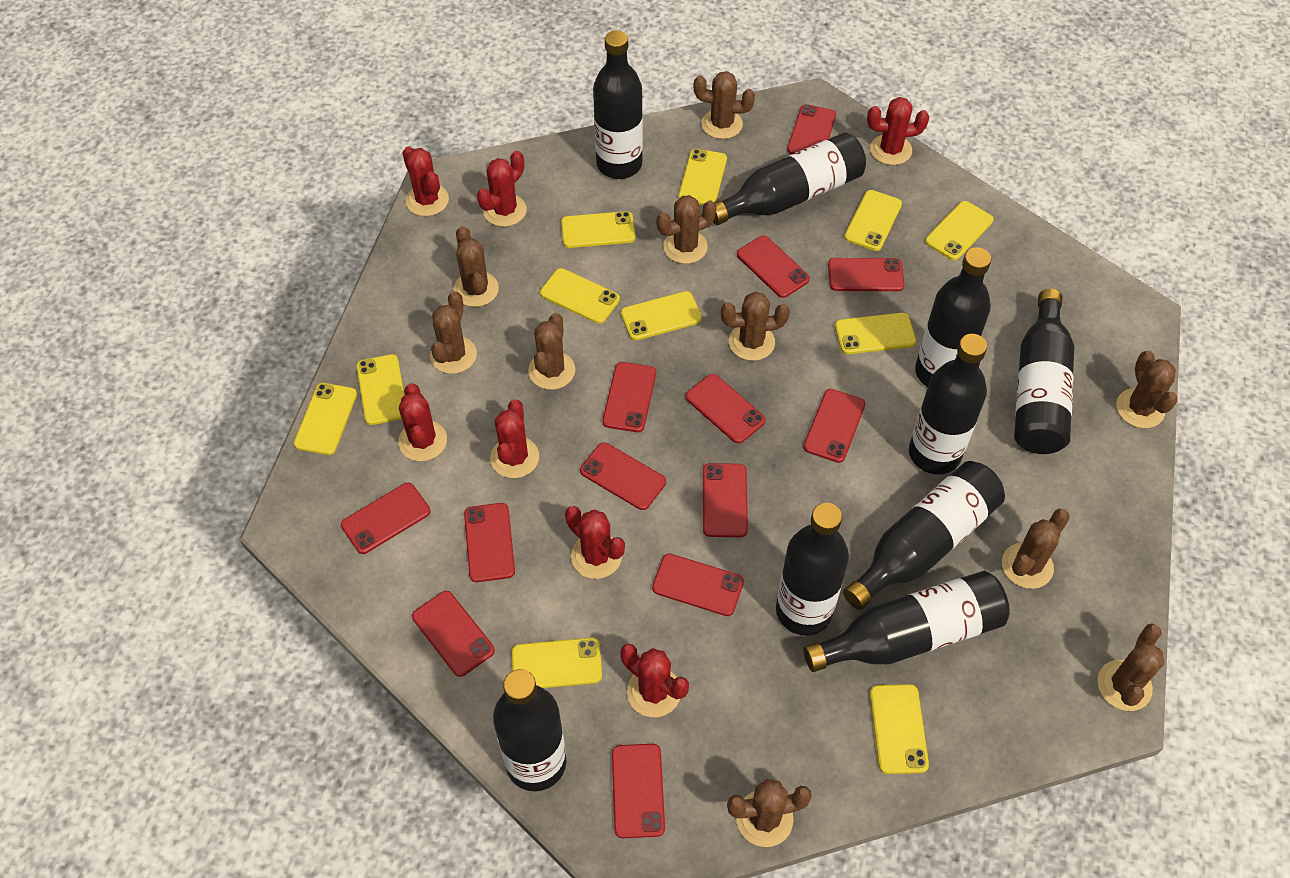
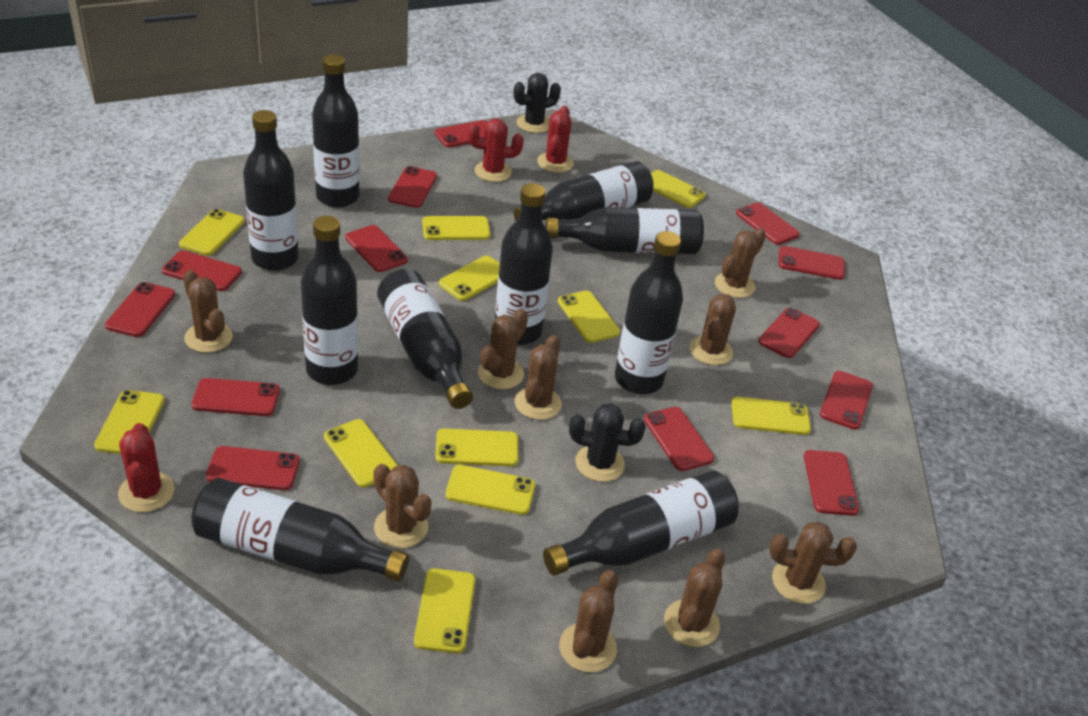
black bottle: [493,669,566,791] [593,30,643,179] [713,132,866,225] [776,503,849,636] [803,571,1010,672] [843,461,1005,610] [909,334,987,475] [915,247,991,387] [1014,289,1074,454] = 9 -> [191,478,409,581] [243,110,299,271] [301,216,358,385] [312,55,360,207] [377,269,473,409] [495,183,553,345] [514,161,654,221] [543,470,739,575] [545,207,704,254] [615,231,683,394] = 10
black cactus: none = 0 -> [514,73,561,133] [569,404,646,482] = 2
brown cactus: [430,291,477,374] [453,226,499,307] [528,313,575,390] [657,195,717,264] [694,71,755,139] [721,292,790,361] [727,779,812,847] [1002,509,1070,589] [1097,624,1165,711] [1116,351,1177,428] = 10 -> [183,270,233,353] [373,464,432,548] [478,309,528,389] [515,335,562,420] [559,570,618,673] [664,548,725,647] [689,294,736,365] [715,228,766,298] [770,522,857,604] = 9
red cactus: [398,383,447,461] [402,147,449,216] [477,151,527,227] [490,399,539,478] [565,506,625,579] [621,644,689,717] [867,97,929,165] = 7 -> [118,423,175,512] [468,118,524,182] [537,106,574,173] = 3

